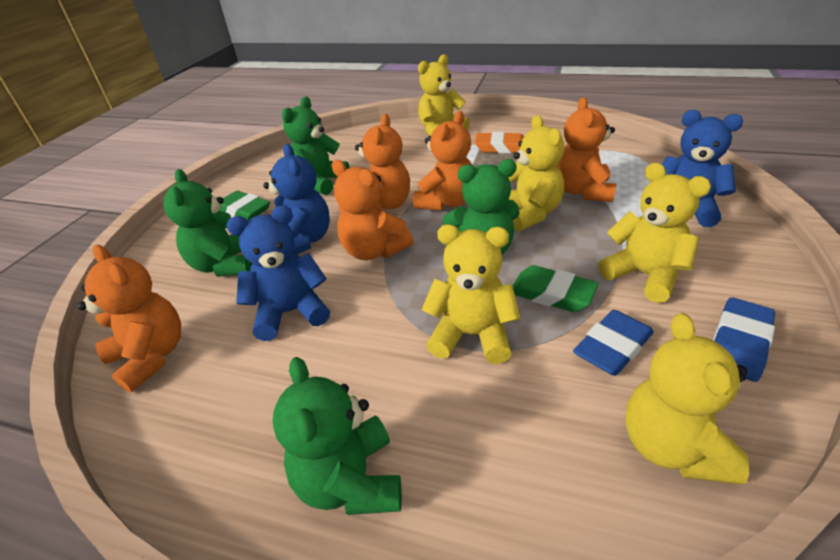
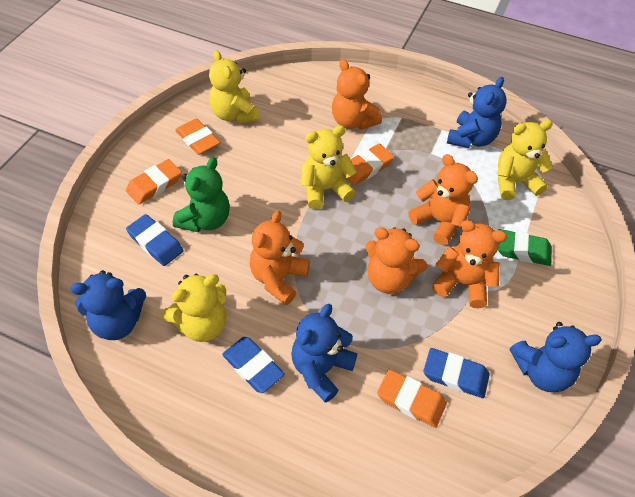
blue eraser: [573,310,654,376] [713,297,775,382] = 2 -> [126,214,184,266] [222,337,285,393] [423,348,490,398] = 3
blue teddy bear: [227,205,330,341] [263,144,330,254] [661,110,743,227] = 3 -> [70,270,146,340] [291,304,358,403] [447,77,507,148] [510,322,602,392] = 4
green eraser: [219,191,270,221] [512,265,599,312] = 2 -> [498,229,552,266] = 1
green teddy bear: [163,169,252,277] [272,357,402,515] [282,97,350,195] [443,159,519,254] = 4 -> [173,157,230,232] = 1
orange eraser: [475,132,524,153] = 1 -> [126,159,182,205] [175,119,220,155] [342,144,394,185] [377,369,447,428] = 4
yellow teddy bear: [418,54,470,136] [421,224,521,364] [508,115,564,231] [598,163,711,303] [625,313,749,485] = 5 -> [162,274,226,342] [209,50,260,124] [300,125,357,209] [497,120,553,200] = 4

